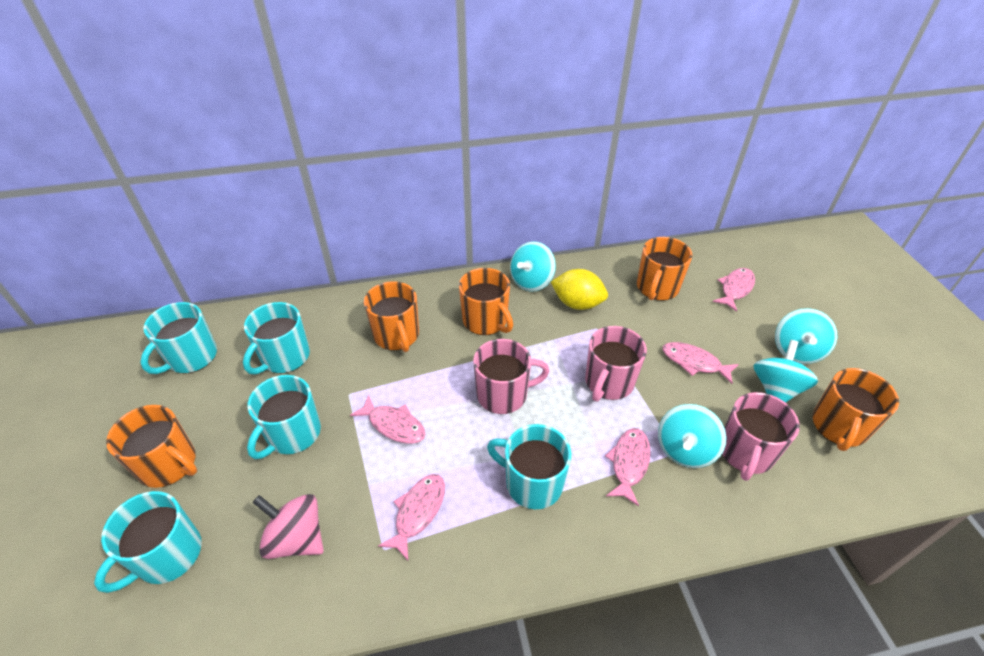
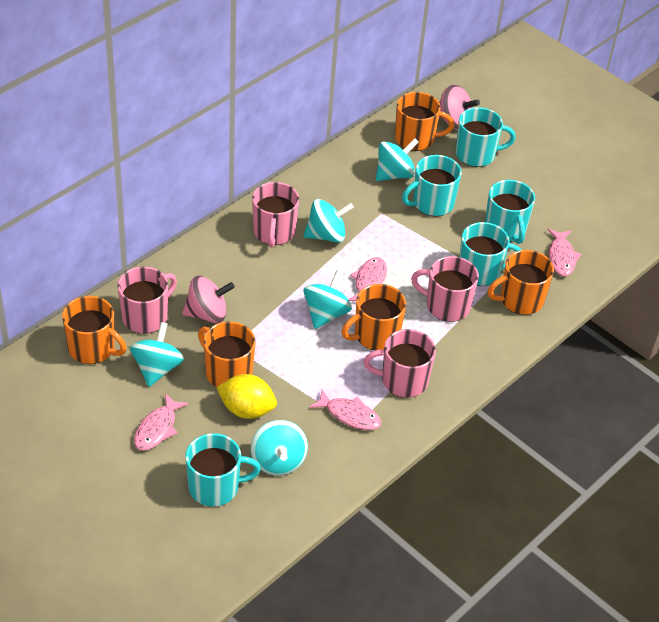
pink fish: [350,395,425,444] [378,474,445,560] [605,428,651,506] [663,342,739,384] [713,268,755,312] = 5 -> [134,393,189,451] [309,389,381,430] [348,257,387,301] [548,229,581,276] = 4
pink mug: [473,339,549,414] [585,326,647,402] [722,392,800,481] = 3 -> [118,267,177,334] [252,182,299,248] [364,329,436,398] [411,256,479,322] = 4
pink spinning top: [252,494,324,559] = 1 -> [182,276,235,323] [439,84,480,130] = 2
turquoise spinning top: [510,241,556,292] [658,404,726,468] [753,340,818,403] [775,308,837,364] = 4 -> [130,322,184,387] [251,420,308,476] [303,199,354,243] [303,270,352,329] [376,138,419,181] = 5

